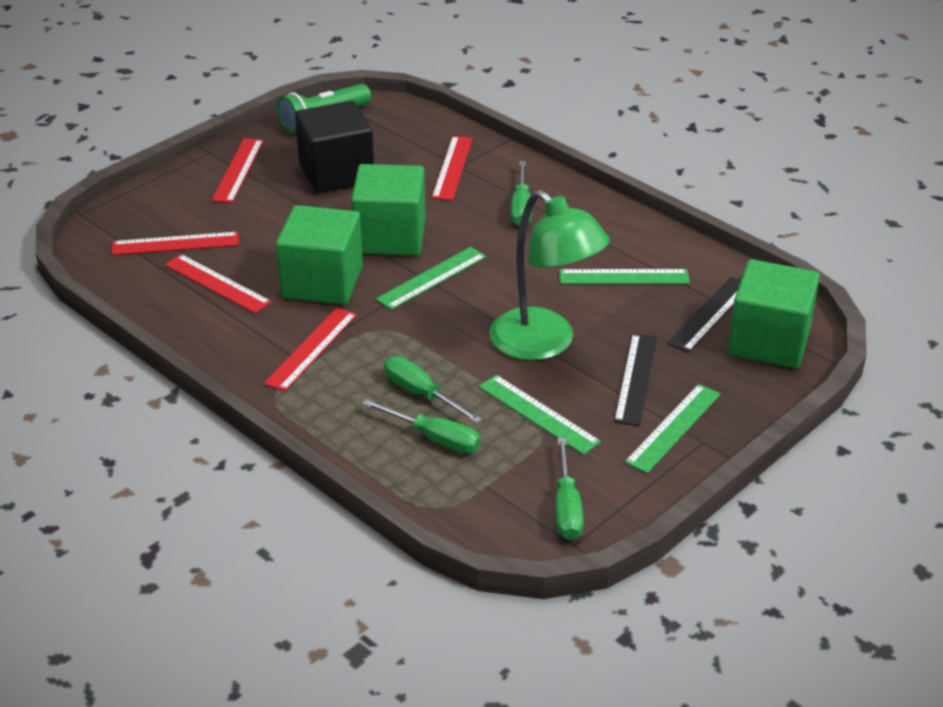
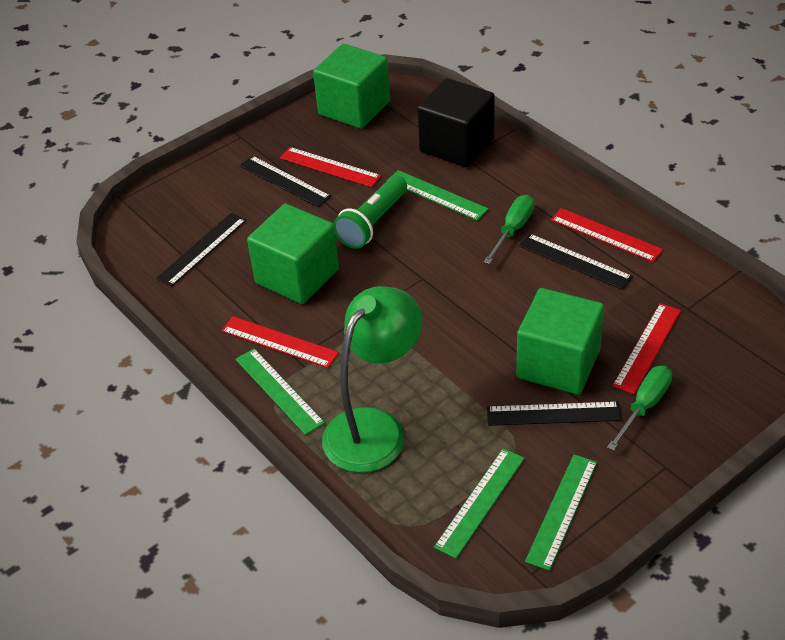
black ruler: [614,334,657,426] [668,277,741,353] = 2 -> [156,213,247,287] [239,156,331,207] [487,402,622,426] [519,234,633,290] = 4
green screwdriver: [362,399,480,453] [384,356,482,424] [511,161,532,226] [555,438,584,540] = 4 -> [484,195,534,264] [607,366,672,451] = 2
red ruler: [112,232,239,255] [164,254,272,314] [211,138,264,203] [264,308,357,391] [432,136,473,200] = 5 -> [221,316,339,368] [280,147,381,187] [551,208,663,262] [612,303,681,394] = 4

